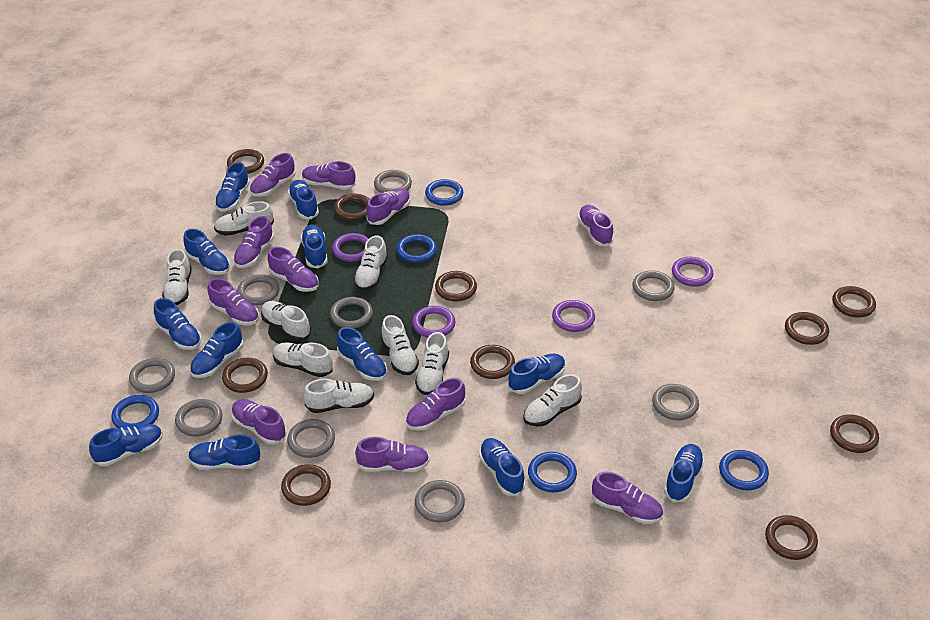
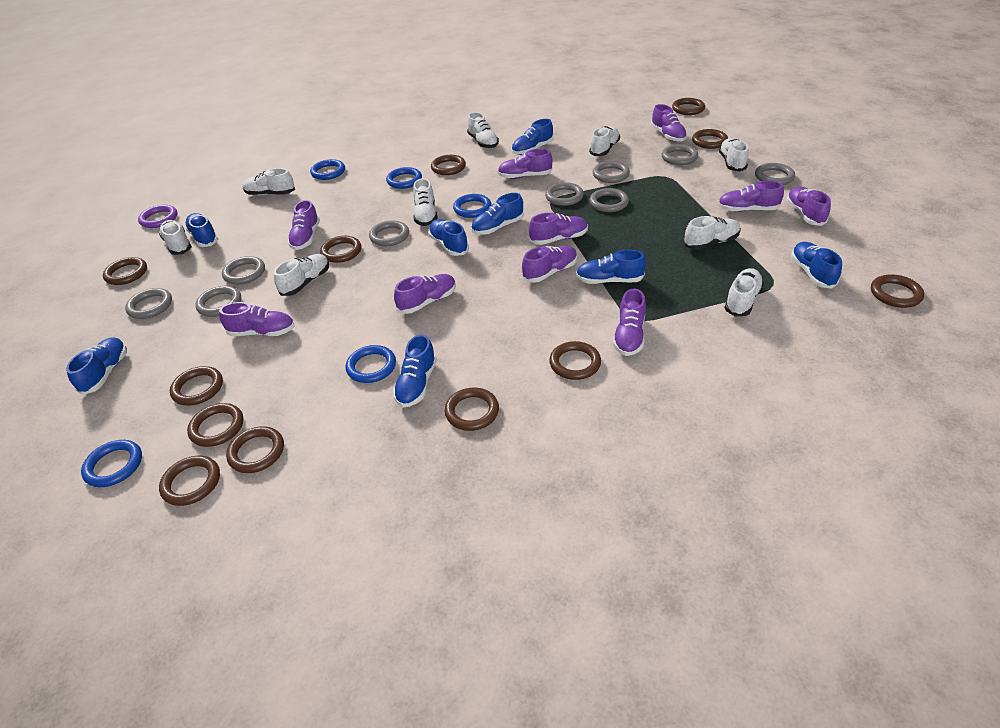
blue shoe: [89,424,163,466] [154,298,202,350] [183,229,230,275] [188,434,261,470] [190,322,244,378] [215,162,250,212] [288,180,319,219] [301,225,328,268] [337,327,387,381] [479,438,525,496] [508,354,565,394] [664,444,705,502] = 12 -> [66,337,127,395] [185,213,218,247] [393,334,437,407] [428,219,469,256] [471,193,524,235] [512,119,554,155] [576,250,646,284] [791,242,842,289] = 8
brown ring: [222,358,268,393] [227,149,264,174] [281,464,331,506] [334,194,369,221] [435,271,477,301] [470,345,515,379] [765,515,818,560] [785,312,829,345] [830,415,879,453] [832,286,876,318] = 10 -> [103,257,147,285] [159,456,220,506] [170,366,223,406] [187,403,244,447] [226,426,284,473] [320,236,361,263] [431,155,466,175] [445,388,499,431] [549,341,601,380] [672,98,705,115] [692,129,728,149] [871,274,924,308] = 12
purple ring: [332,233,369,262] [412,306,456,338] [552,300,595,332] [672,257,713,287] = 4 -> [138,205,178,228] = 1
purple shoe: [207,278,259,325] [231,399,287,445] [233,216,274,268] [250,153,296,197] [268,247,319,292] [302,161,356,190] [355,437,430,472] [366,189,410,225] [406,378,466,430] [577,205,614,246] [592,471,663,524] = 11 -> [219,302,295,336] [288,200,320,250] [394,274,456,314] [498,149,553,179] [522,246,577,283] [529,213,588,245] [613,289,646,356] [651,104,687,142] [718,181,784,212] [786,187,831,226] = 10

